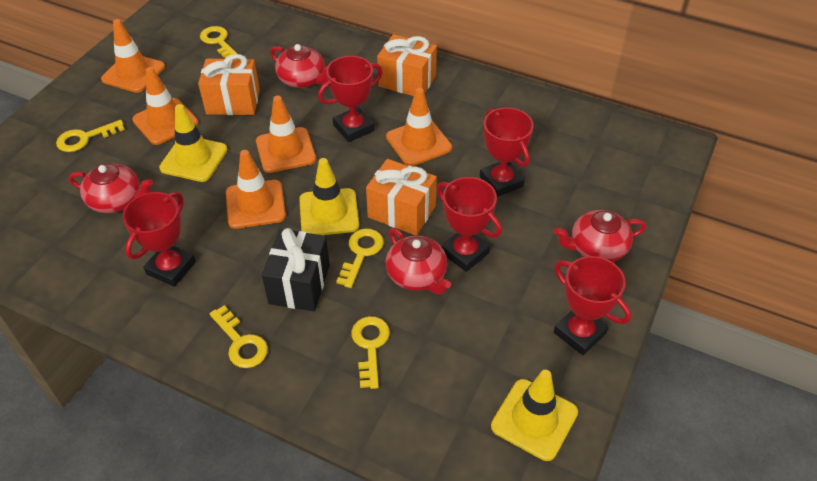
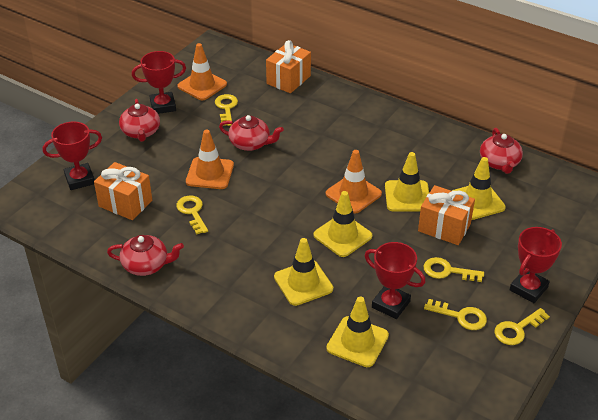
black gift: [262,228,330,311] = 1 -> none = 0
orange traffic cone: [101,19,165,93] [132,67,198,145] [226,150,286,229] [256,96,316,173] [386,88,452,166] = 5 -> [177,43,227,100] [186,130,234,189] [326,150,382,213] = 3
red trophy: [122,192,196,287] [318,56,383,142] [437,177,502,272] [480,108,534,197] [554,256,631,355] = 5 -> [43,122,102,190] [132,51,186,114] [364,242,426,319] [510,227,562,303] = 4
yellow traffic cone: [159,104,228,182] [299,158,359,235] [491,370,578,461] = 3 -> [274,238,333,306] [313,191,372,257] [326,297,389,367] [385,152,429,212] [452,157,506,220] = 5

